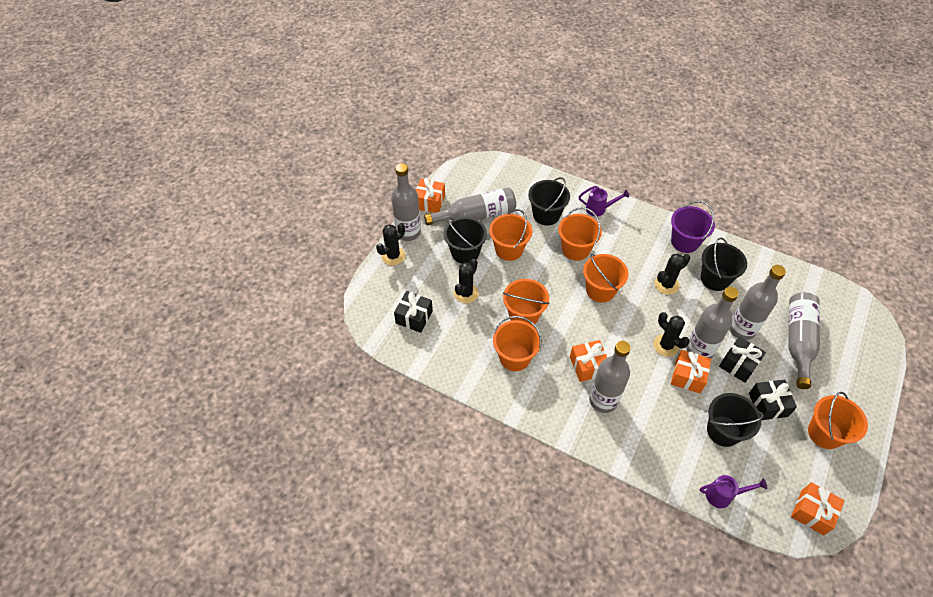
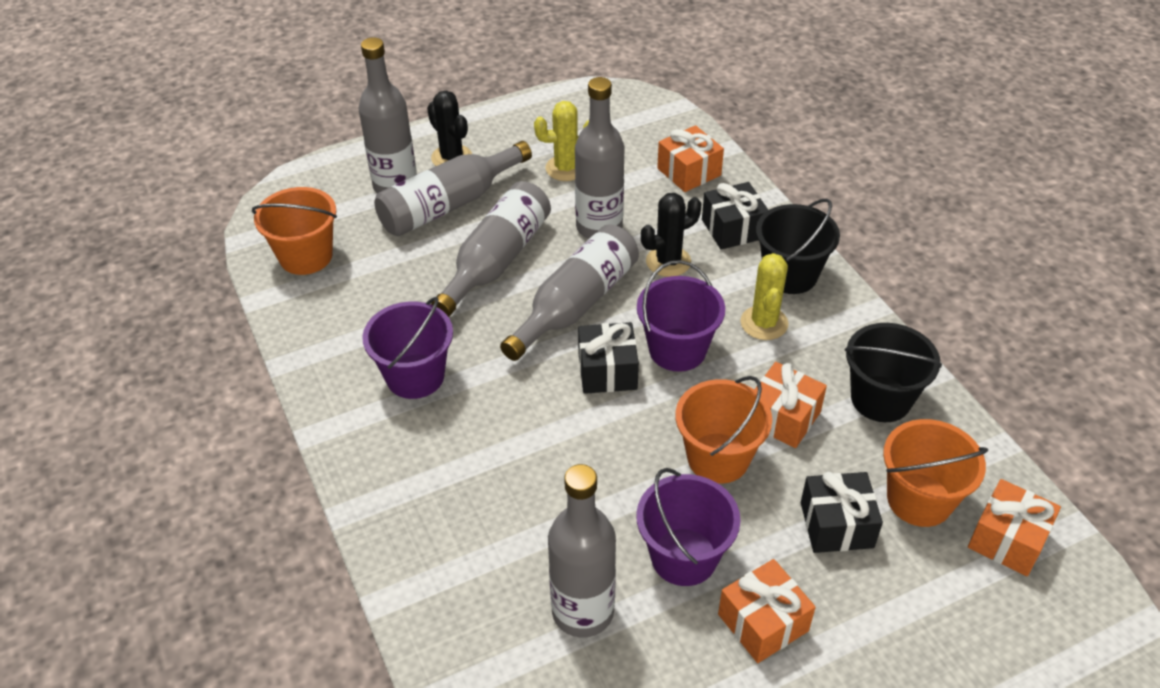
black bucket: [444,217,487,264] [528,177,570,225] [701,237,747,291] [707,393,764,447] = 4 -> [756,199,840,294] [845,323,942,422] = 2
black cactus: [376,223,405,265] [454,259,479,304] [653,312,690,357] [655,254,690,295] = 4 -> [427,90,472,166] [641,193,702,277] = 2
orange bucket: [489,209,532,261] [493,316,542,371] [503,279,550,326] [558,208,602,261] [583,254,628,303] [808,392,868,449] = 6 -> [252,187,337,275] [675,376,772,484] [883,419,988,527] = 3
purple bucket: [671,201,715,253] = 1 -> [362,297,453,399] [636,468,741,586] [637,260,725,372] = 3
purple watering can: [579,186,629,217] [700,475,767,508] = 2 -> none = 0
yellow cactus: none = 0 -> [534,101,589,181] [740,253,788,340] = 2

